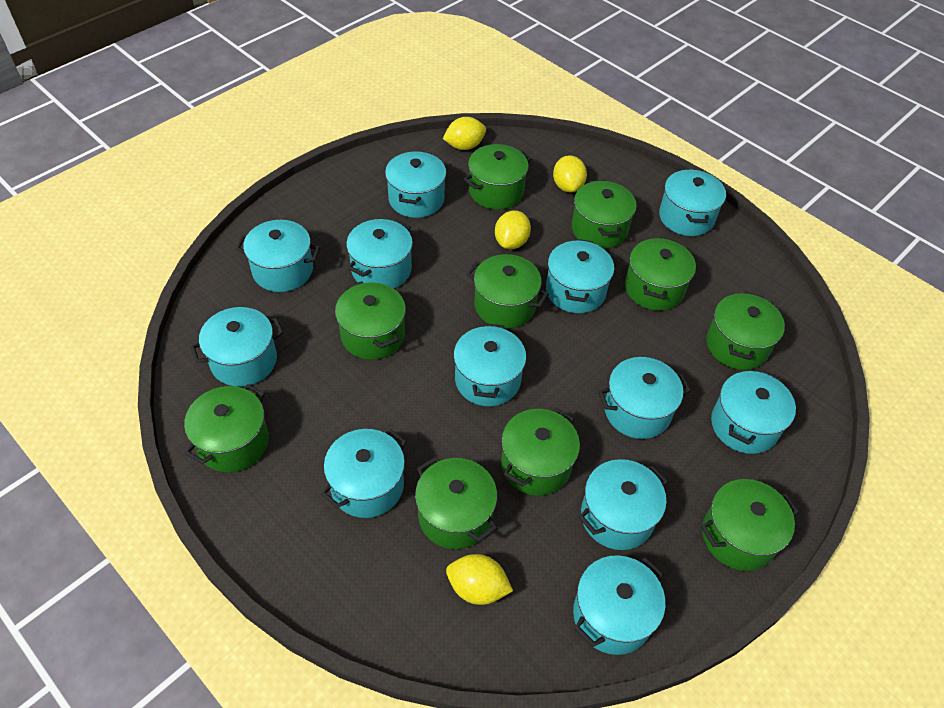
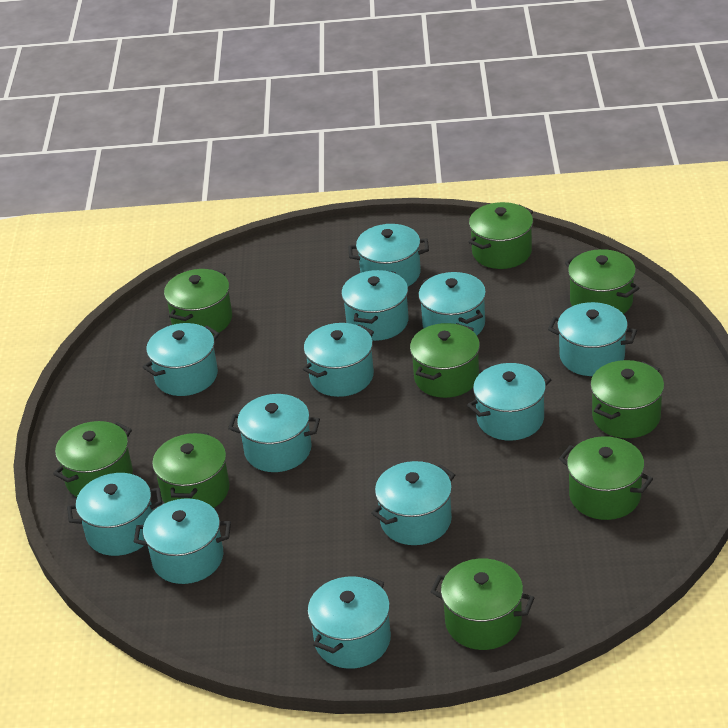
green pot: [184,384,269,472] [335,281,406,360] [415,457,497,549] [464,144,531,210] [467,254,549,329] [501,408,580,496] [571,180,637,249] [625,237,696,311] [701,479,799,571] [706,291,785,370] = 10 -> [53,421,133,497] [152,432,230,508] [164,269,232,335] [410,323,480,398] [430,558,534,650] [469,202,533,269] [559,436,653,520] [565,249,640,314] [590,360,664,438] = 9
yellow lemon: [443,117,486,150] [446,554,513,605] [495,210,531,249] [553,155,587,192] = 4 -> none = 0

